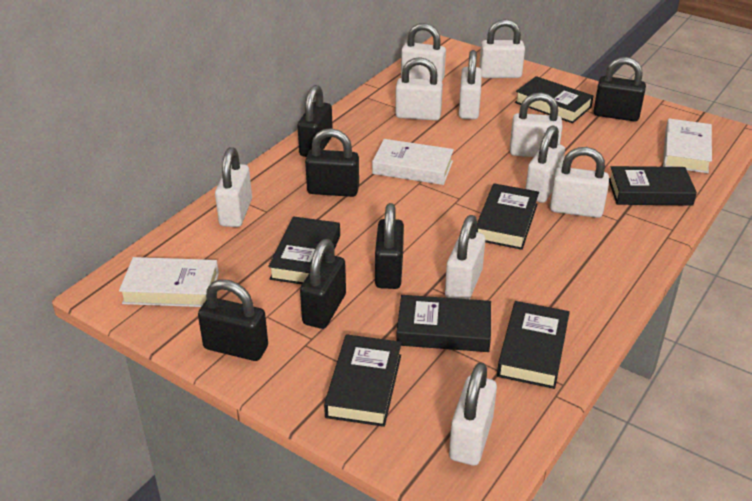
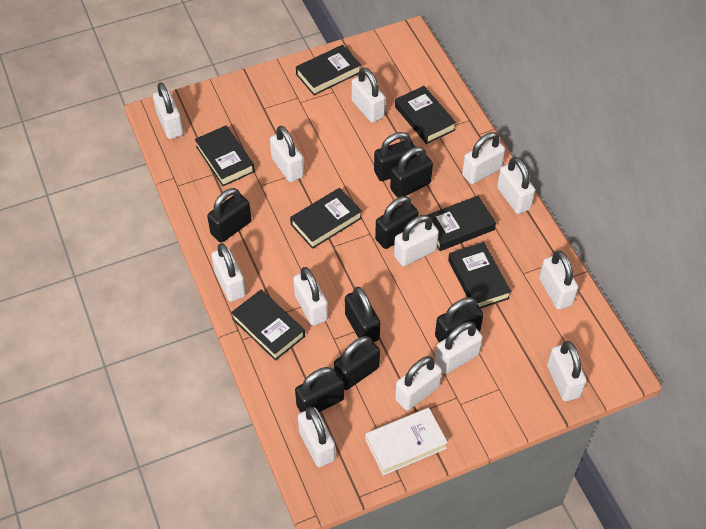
black padlock: [198,279,268,361] [298,85,333,157] [300,239,346,329] [305,128,359,197] [375,203,404,289] [594,57,646,122] = 6 -> [207,188,251,243] [295,367,344,412] [334,336,380,390] [345,287,380,342] [374,132,417,181] [375,196,418,249] [390,147,433,198] [435,297,483,342] = 8
white book: [119,257,219,307] [372,139,454,185] [663,118,712,173] = 3 -> [365,408,448,475] = 1
white padlock: [215,147,252,227] [395,57,443,121] [401,23,446,81] [445,215,485,299] [449,362,497,466] [459,50,482,119] [479,19,525,78] [510,93,563,157] [525,125,565,203] [550,147,609,218] = 10 -> [153,82,184,139] [211,243,246,302] [270,126,304,182] [293,267,328,326] [298,407,336,467] [351,67,385,123] [394,215,439,266] [395,356,442,411] [435,321,483,374] [462,132,505,184] [497,157,535,214] [539,251,578,310] [547,341,587,401] = 13

